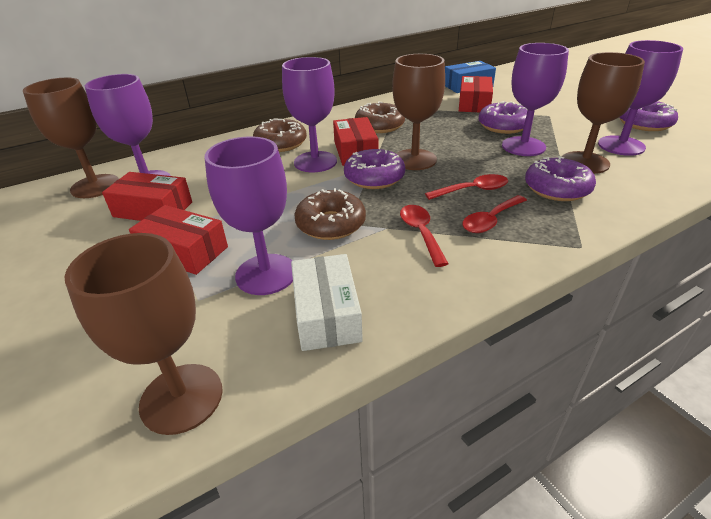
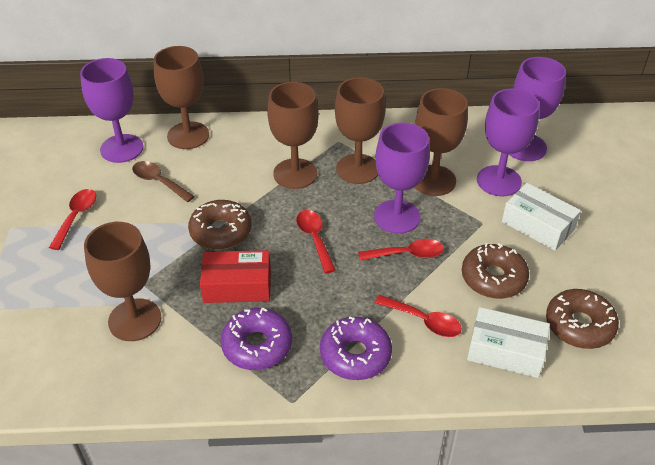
blue box: [445,61,496,93] = 1 -> none = 0
brown goblet: [23,78,119,198] [64,233,223,435] [392,54,445,170] [562,52,645,174] = 4 -> [84,222,161,341] [153,46,209,149] [267,82,319,189] [335,77,386,184] [415,88,468,196] = 5
brown spoon: none = 0 -> [132,161,195,202] = 1
purple donut: [344,149,405,189] [478,101,528,134] [525,156,596,201] [619,101,678,131] = 4 -> [220,308,292,370] [320,316,392,380] = 2
purple goblet: [85,74,171,176] [204,136,293,295] [282,57,337,172] [502,43,569,156] [598,40,683,156] = 5 -> [80,58,144,163] [374,123,430,234] [477,89,540,196] [509,57,566,161] = 4
red box: [102,172,192,221] [129,205,228,275] [333,117,379,166] [459,76,493,112] = 4 -> [200,250,271,303] = 1
red spoon: [400,205,449,267] [425,174,508,200] [462,195,527,233] = 3 -> [49,189,96,250] [296,210,336,273] [358,239,444,261] [375,295,462,337] = 4
white box: [291,254,363,351] = 1 -> [467,307,550,378] [502,183,581,251] = 2

